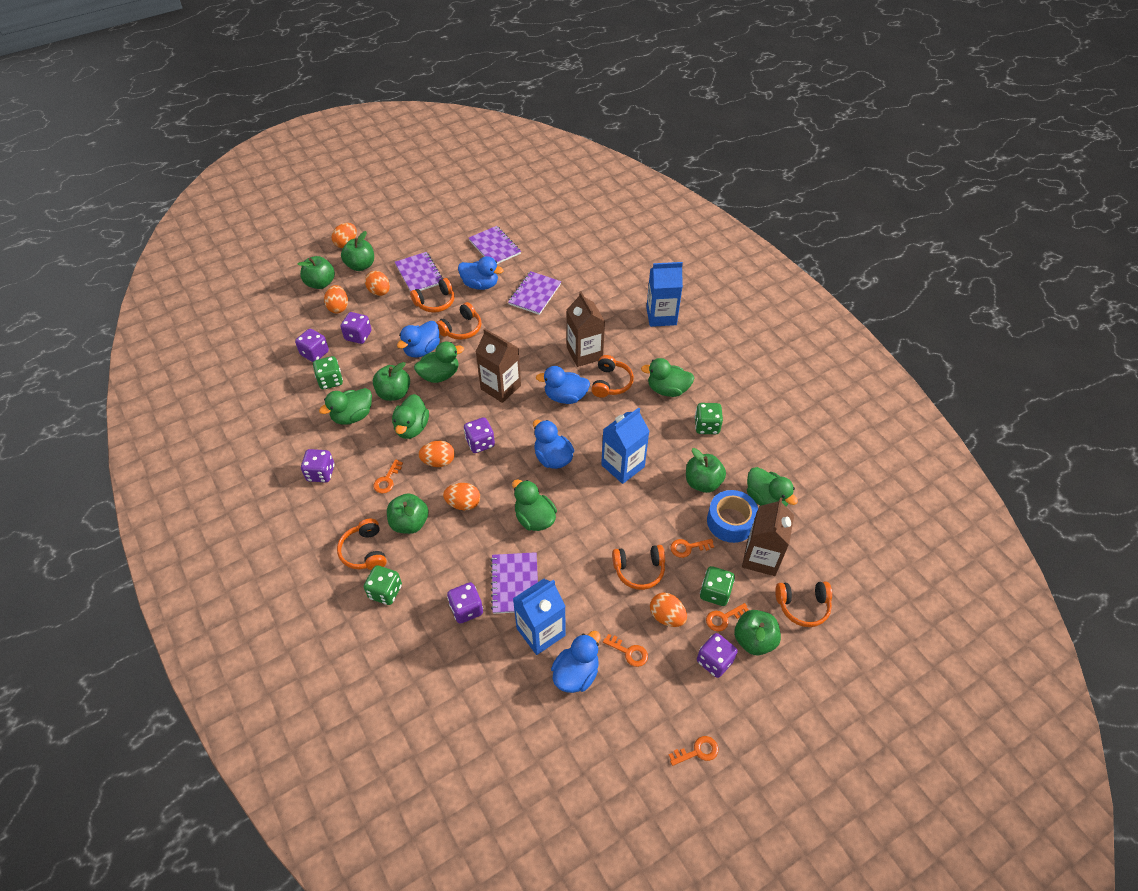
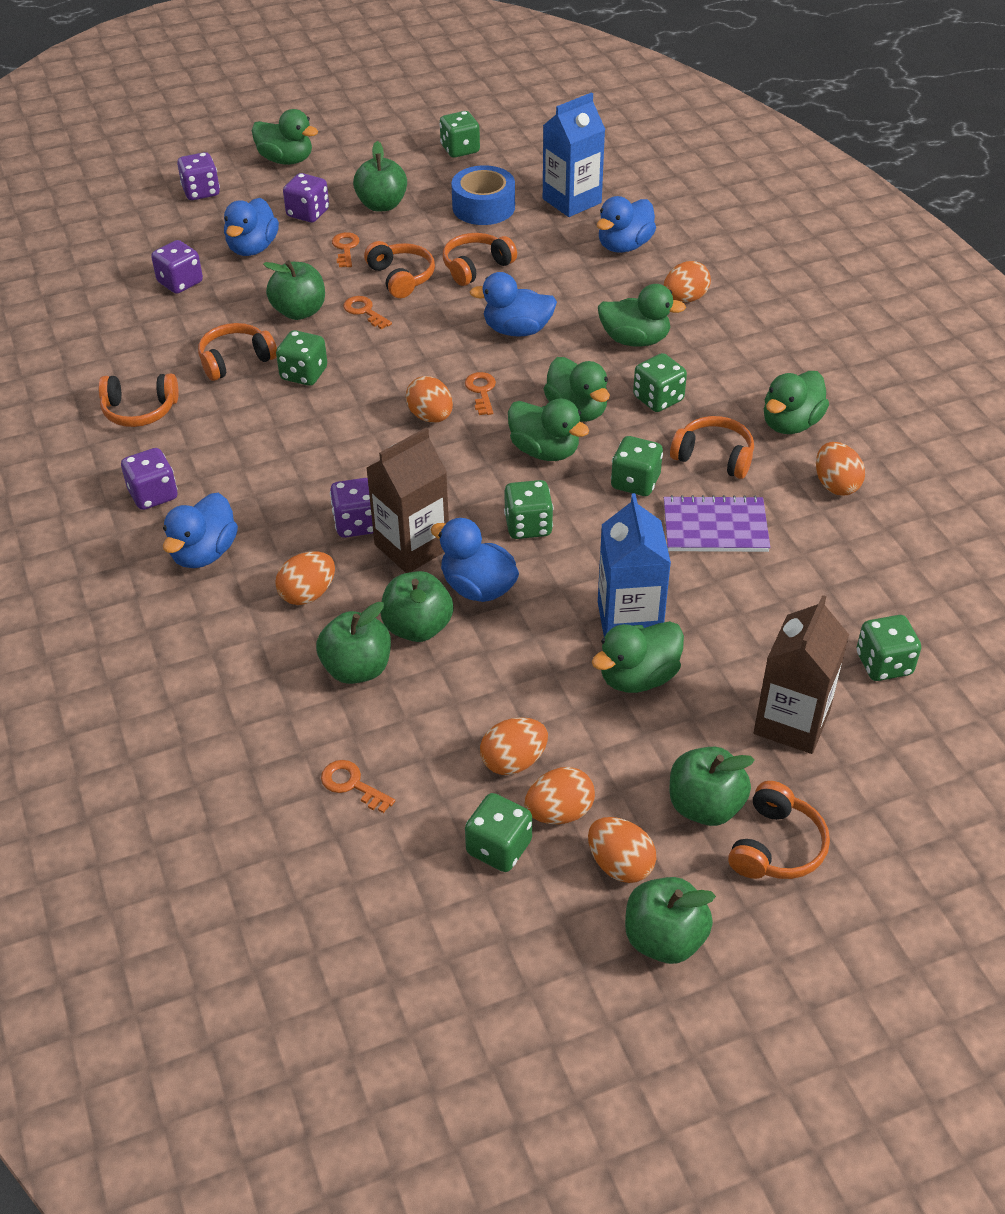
blue carton: [513,579,566,655] [601,407,650,484] [646,262,683,327] = 3 -> [543,92,606,217] [598,493,671,637] = 2
brown carton: [476,328,521,403] [567,291,605,367] [742,498,794,576] = 3 -> [366,428,449,573] [754,595,849,754] = 2
green dice: [313,356,343,390] [364,565,402,605] [695,403,723,434] [700,566,735,606] = 4 -> [276,330,327,386] [440,111,480,158] [465,793,532,872] [504,480,553,539] [611,436,663,496] [633,353,687,412] [856,615,921,681] = 7
orange egg: [324,285,348,313] [331,223,357,248] [365,271,390,296] [418,441,455,467] [443,483,480,511] [650,593,687,627] = 6 -> [275,551,335,605] [406,376,453,423] [480,717,548,775] [525,767,595,824] [588,817,656,883] [664,261,711,303] [816,442,865,496] = 7
orange key: [373,459,403,494] [603,634,648,667] [669,736,718,766] [670,539,714,558] [706,603,748,631] = 5 -> [321,760,395,813] [332,232,360,267] [343,296,392,329] [465,372,496,415] = 4
purple dice: [295,329,329,362] [301,449,335,483] [340,312,371,344] [447,582,483,624] [464,417,495,453] [697,633,738,678] = 6 -> [121,448,178,510] [151,240,203,294] [177,152,220,200] [283,173,329,222] [330,478,373,538] = 5
purple notebook: [395,252,443,292] [469,226,521,264] [491,552,538,614] [508,271,561,315] = 4 -> [664,495,770,552] = 1

